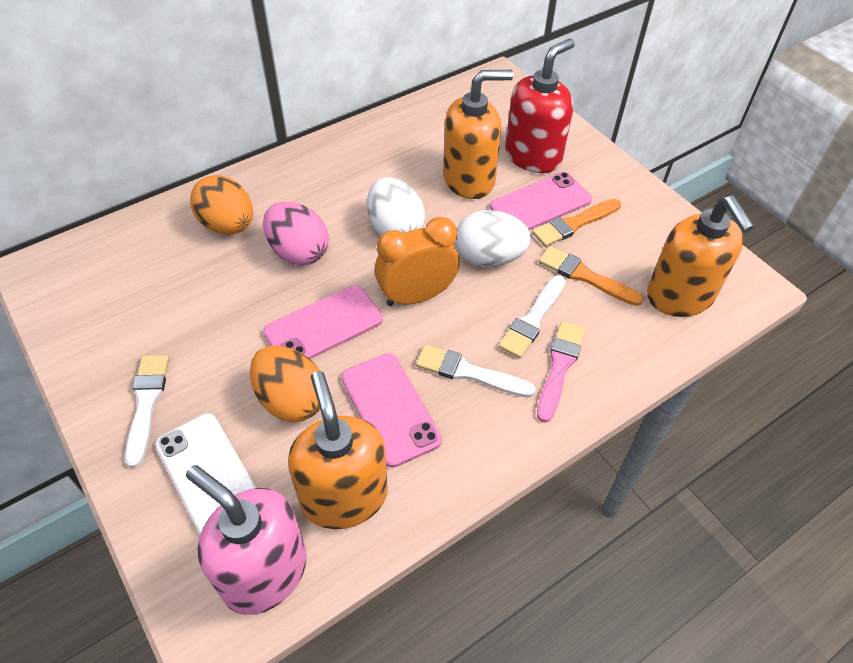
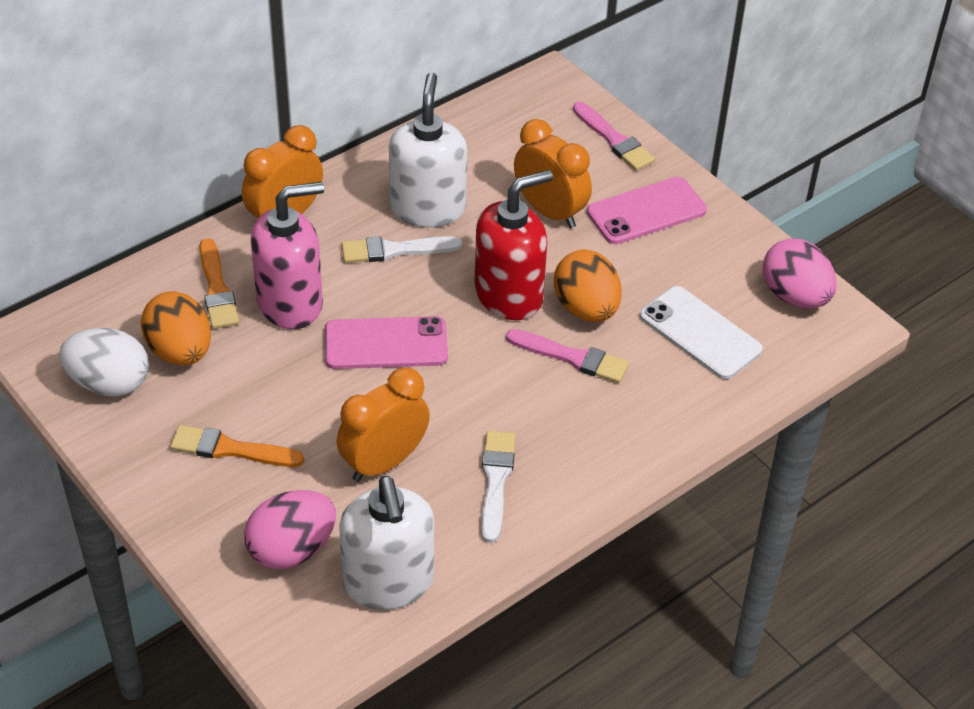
orange clock: [375,217,459,306] = 1 -> [242,125,323,219] [337,367,430,482] [514,119,592,228] = 3
orange soap dispenser: [288,371,388,529] [443,70,513,199] [647,196,755,317] = 3 -> none = 0
pink brush: [537,321,586,422] = 1 -> [506,329,629,383] [573,102,655,171] = 2
pink egg: [263,202,329,266] = 1 -> [244,490,336,569] [763,238,837,308] = 2
pink phone: [263,285,383,359] [341,353,442,468] [490,172,592,230] = 3 -> [325,316,448,369] [587,177,707,244] = 2
white brush: [125,355,169,468] [416,344,536,398] [498,275,566,358] = 3 -> [342,236,463,263] [481,431,516,543] = 2
white egg: [367,178,425,235] [455,210,531,267] = 2 -> [59,328,149,397] = 1
white soap dispenser: none = 0 -> [339,476,434,610] [389,72,467,227] = 2

